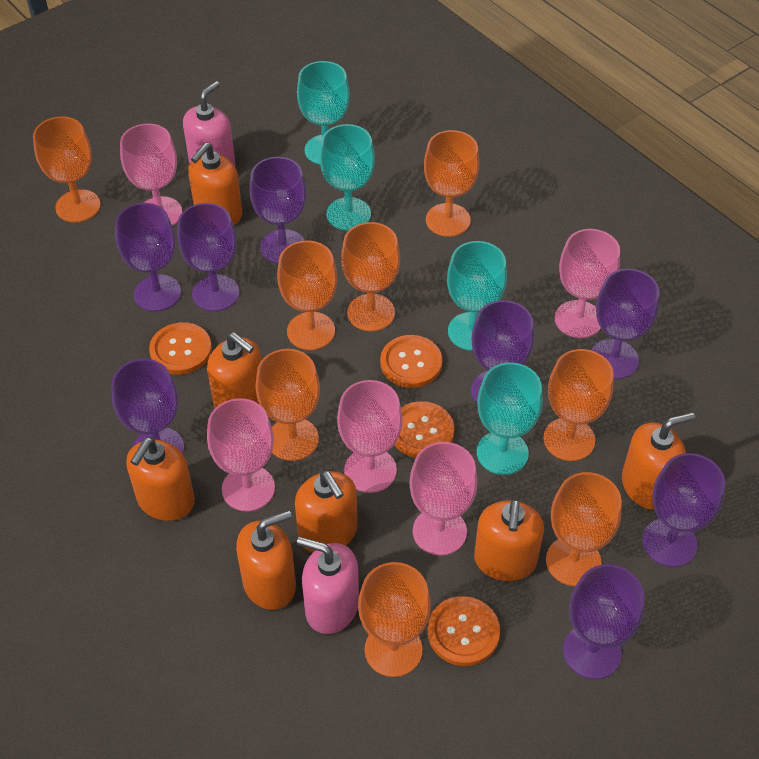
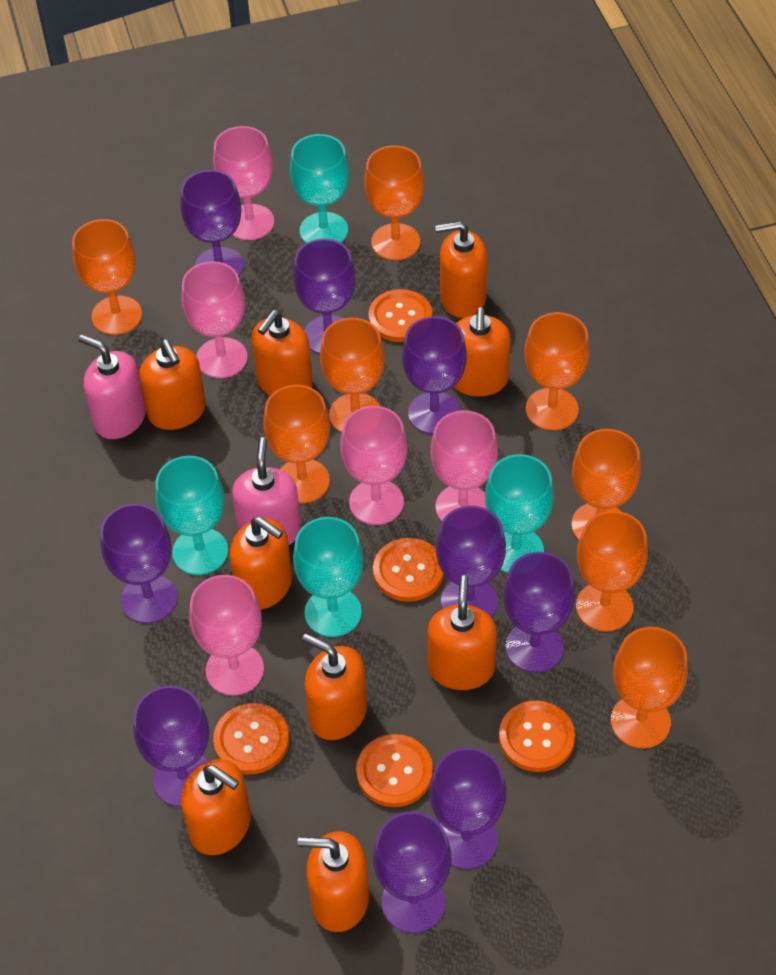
orange button: [149,322,212,375] [380,335,442,388] [395,401,454,458] [427,596,500,666] = 4 -> [213,703,289,774] [356,734,433,807] [369,289,433,342] [373,538,444,602] [499,701,575,772] = 5
orange soap dispenser: [126,437,195,521] [188,143,242,225] [207,332,262,409] [236,510,296,610] [295,470,358,553] [474,499,544,581] [622,412,695,510] = 7 -> [139,340,206,430] [181,759,251,855] [229,517,292,609] [252,310,313,396] [297,831,369,932] [302,634,367,740] [427,575,497,690] [435,221,487,318] [454,307,511,397] = 9
purple goblet: [111,359,184,454] [115,203,181,311] [177,203,239,312] [250,157,306,264] [471,300,534,403] [563,564,645,679] [591,269,659,379] [642,453,725,567] = 8 -> [100,504,178,623] [133,685,209,807] [180,170,244,277] [293,239,356,354] [373,811,452,933] [402,316,467,434] [430,747,506,869] [436,506,506,617] [503,552,575,673] = 9

